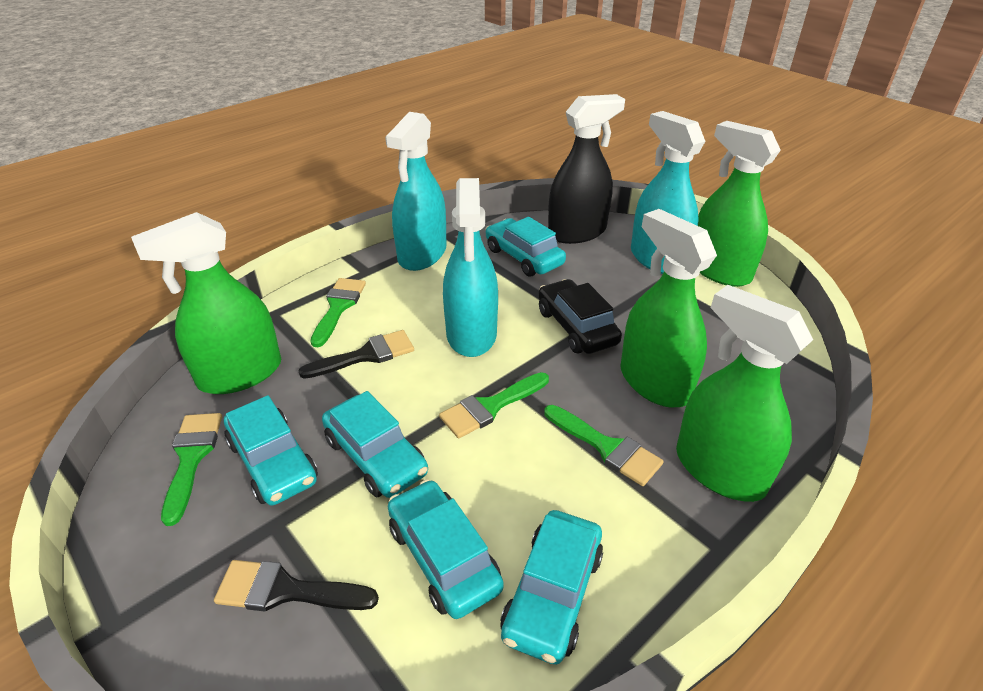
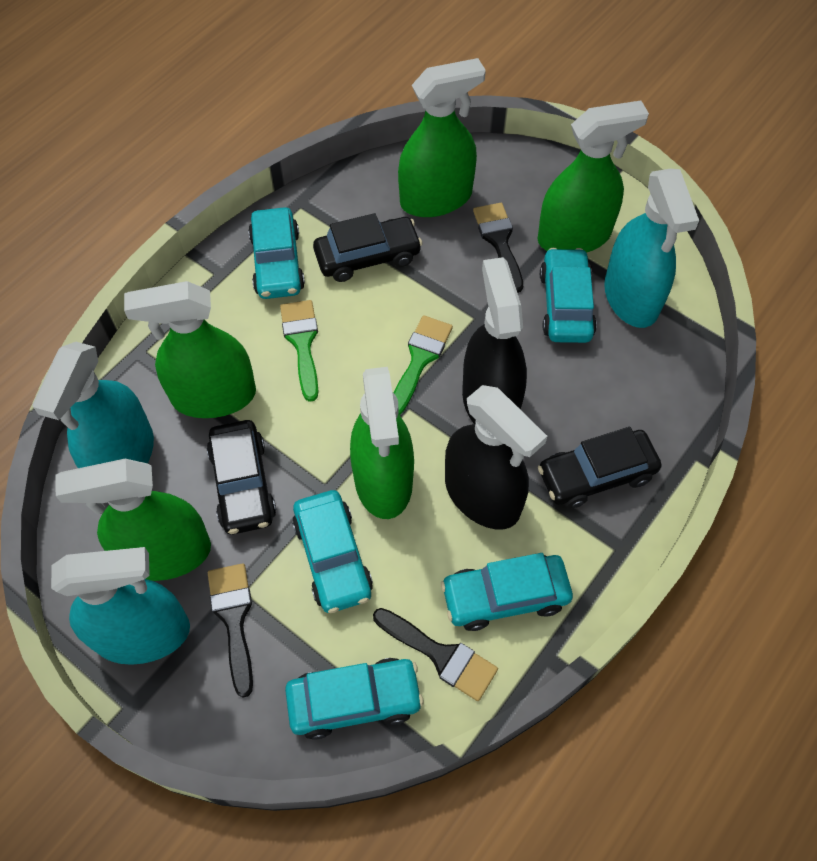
black brush: [214,560,379,611] [298,330,414,379] = 2 -> [208,563,253,698] [373,608,498,701] [473,203,523,293] = 3
black car: [538,279,622,354] = 1 -> [207,420,276,534] [313,213,422,282] [538,427,662,509] = 3
black spray bottle: [548,94,625,244] = 1 -> [445,385,547,530] [462,257,527,424] = 2
green brush: [161,413,222,526] [310,278,366,347] [439,372,549,438] [544,405,664,486] = 4 -> [280,300,318,402] [394,315,453,415] = 2
green spray bottle: [131,212,281,394] [620,209,717,407] [676,285,813,502] [698,121,781,287] = 4 -> [56,459,211,581] [124,281,256,418] [350,367,414,519] [398,58,486,217] [537,101,649,253] = 5

